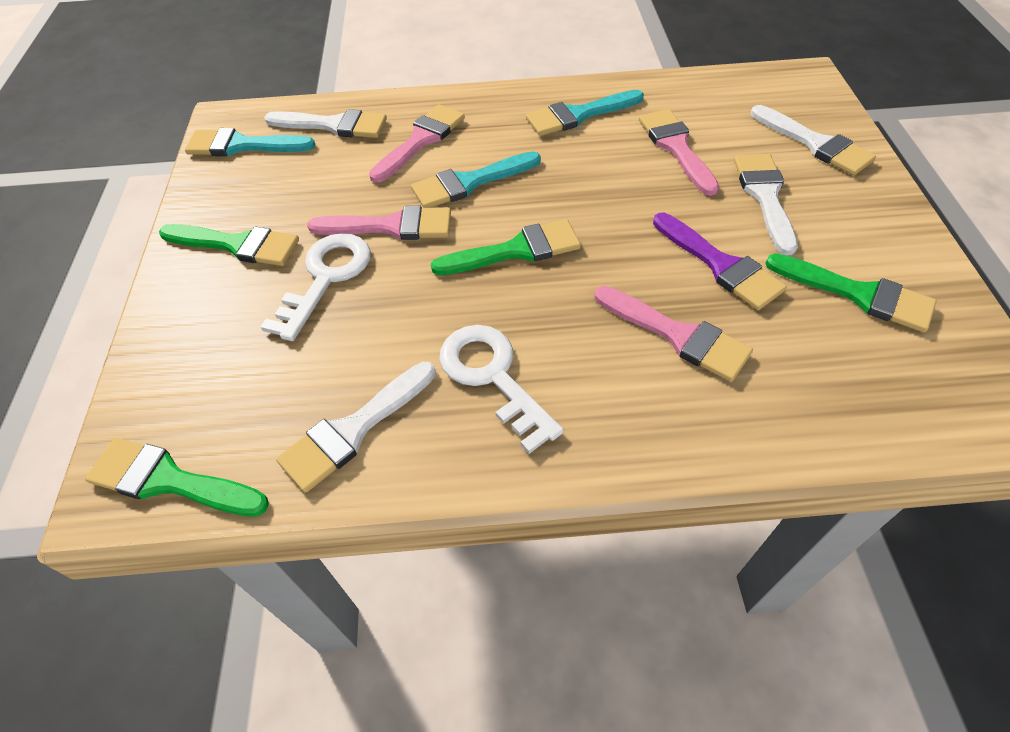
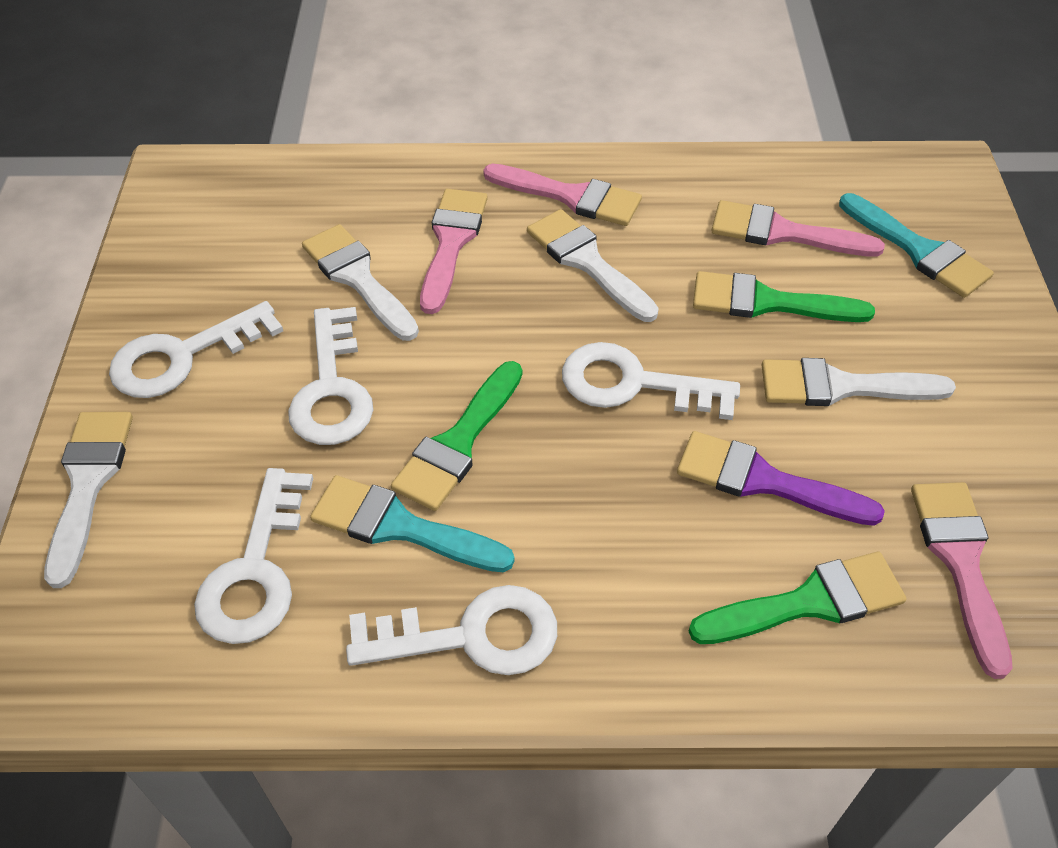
green brush: [85,438,269,517] [159,224,299,266] [431,219,581,275] [765,253,937,332] = 4 -> [391,361,522,511] [688,552,907,644] [693,271,875,322] = 3
turquoise brush: [185,128,315,156] [411,151,541,208] [526,90,644,136] = 3 -> [310,475,515,572] [839,193,994,298] = 2
white key: [261,233,371,341] [439,325,564,454] = 2 -> [109,301,283,398] [194,468,313,644] [288,307,373,445] [346,585,557,675] [562,342,740,420] = 5

